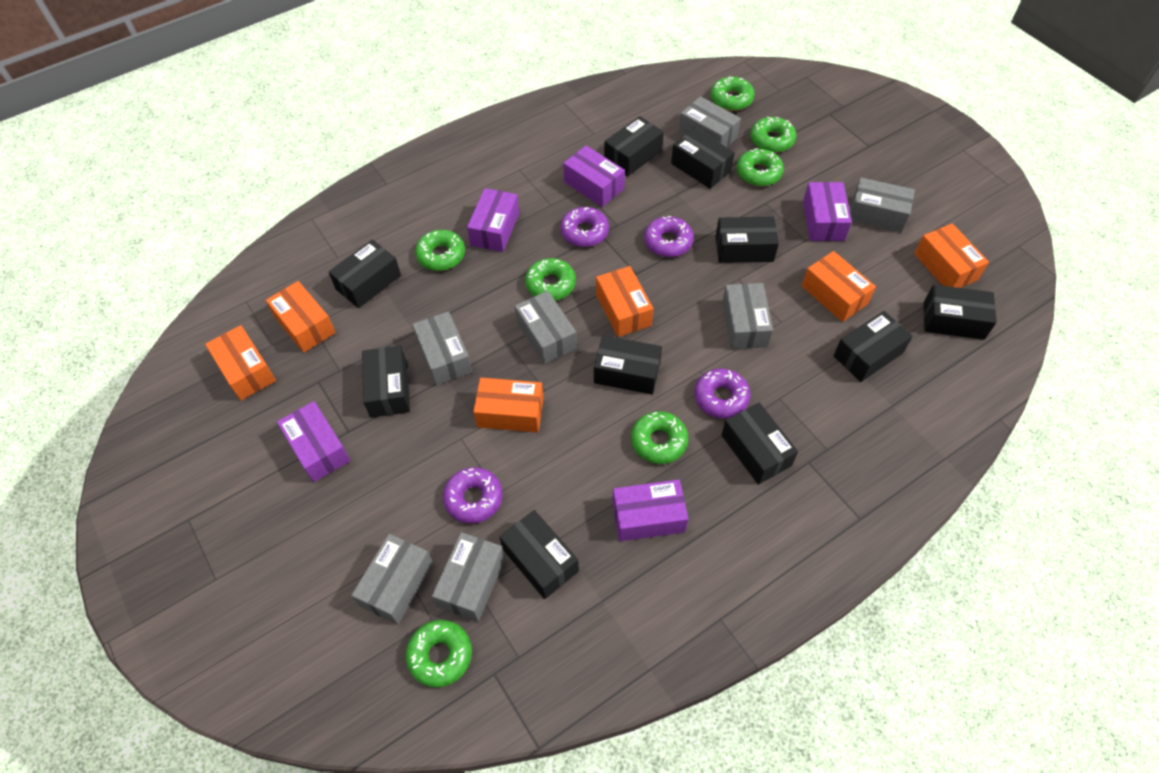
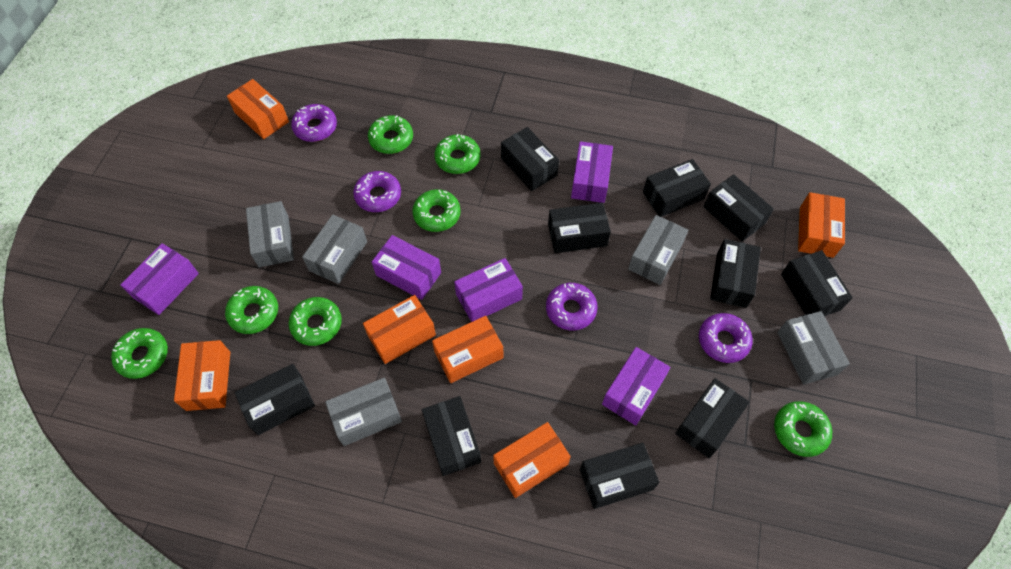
grey box: [351,534,433,624] [412,311,472,386] [432,532,505,622] [515,291,577,364] [679,96,741,147] [722,283,773,349] [850,177,915,233] = 7 -> [246,201,294,268] [302,215,367,284] [325,378,402,446] [628,215,688,285] [777,311,850,385] = 5

